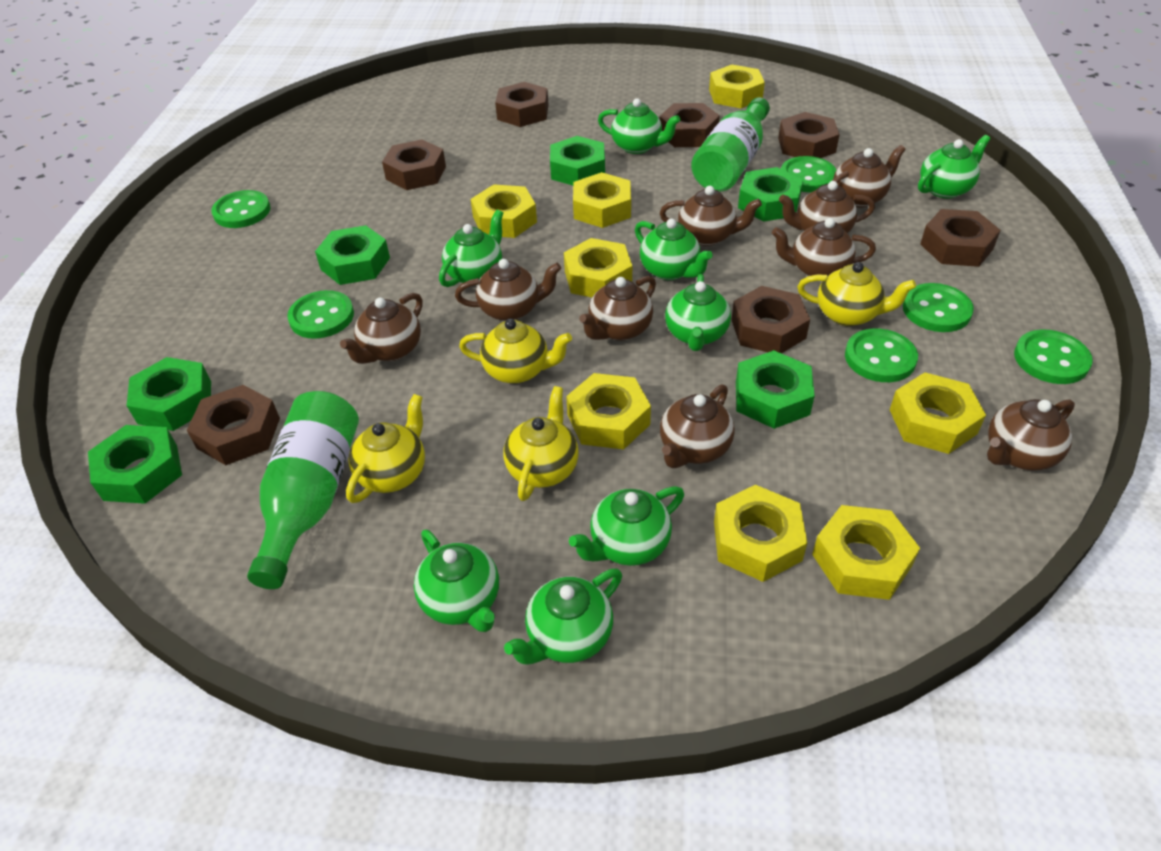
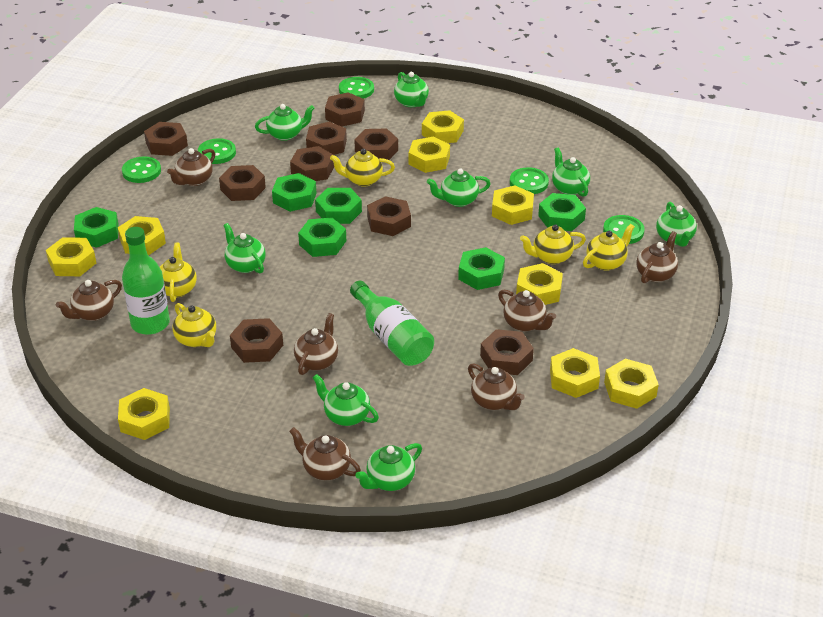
brown nut: [187,385,280,465] [382,139,446,190] [495,82,549,127] [659,103,720,147] [731,286,810,353] [778,112,840,158] [920,209,1001,267] = 7 -> [144,122,188,156] [219,165,266,201] [230,318,283,363] [290,146,334,181] [306,122,347,155] [325,92,365,127] [354,128,398,160] [367,196,411,236] [480,329,534,375] = 9
brown teapot: [340,293,423,364] [455,259,561,321] [579,276,656,341] [660,186,762,246] [660,385,735,468] [772,218,876,276] [779,181,875,233] [832,145,906,207] [987,399,1075,470] = 9 -> [56,280,122,321] [167,148,215,186] [289,427,361,480] [294,313,338,375] [468,363,525,410] [498,290,556,332] [636,231,678,283] = 7
green button: [211,190,271,228] [287,290,354,339] [781,156,836,192] [845,329,918,382] [903,283,974,332] [1014,330,1093,384] = 6 -> [122,156,161,183] [198,138,236,164] [339,77,374,99] [510,167,549,194] [603,215,645,244] = 5
yellow nut: [471,184,537,238] [564,238,632,297] [566,373,651,449] [573,172,631,228] [709,65,765,108] [714,485,807,582] [812,505,920,600] [890,372,986,454] = 8 -> [46,237,96,276] [118,216,166,255] [118,388,170,440] [408,136,450,173] [422,110,464,143] [492,185,534,225] [516,263,563,305] [550,348,600,398] [604,359,659,409] = 9
yellow teapot: [346,394,425,503] [459,319,572,384] [503,386,579,501] [797,262,916,326] = 4 -> [160,243,197,302] [172,303,216,347] [330,149,395,187] [520,224,586,264] [583,224,635,271] = 5

